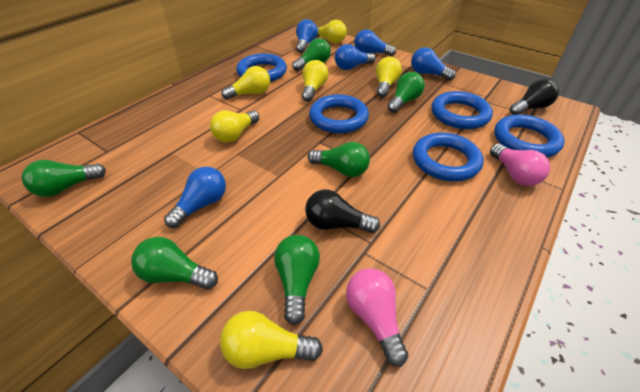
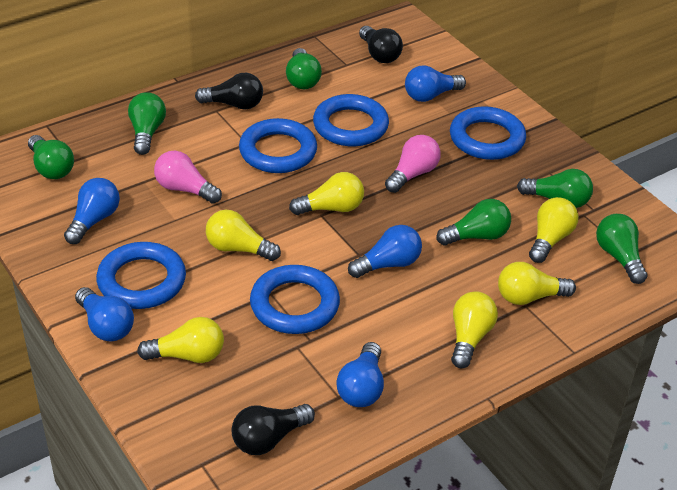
black light bulb: [305,190,380,233] [510,79,559,115] = 2 -> [195,73,263,110] [232,404,315,455] [359,26,403,63] = 3

